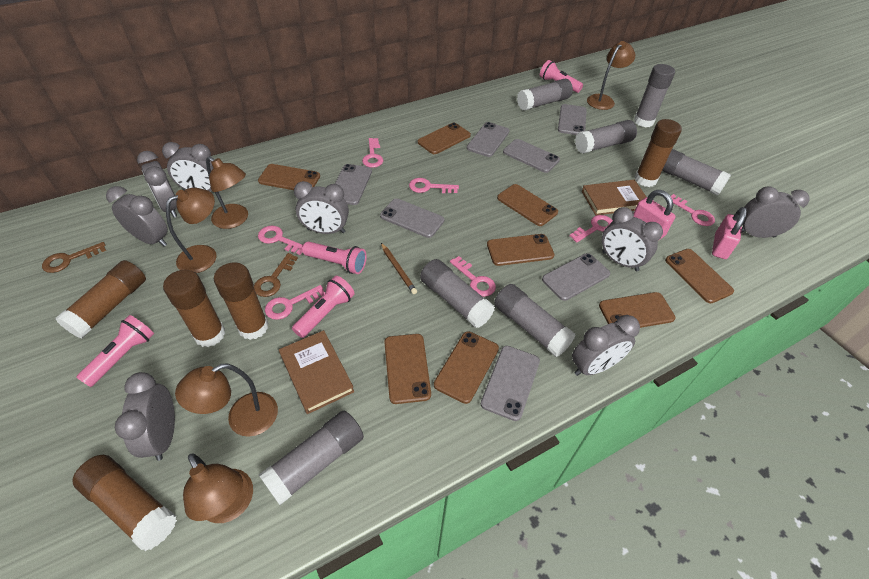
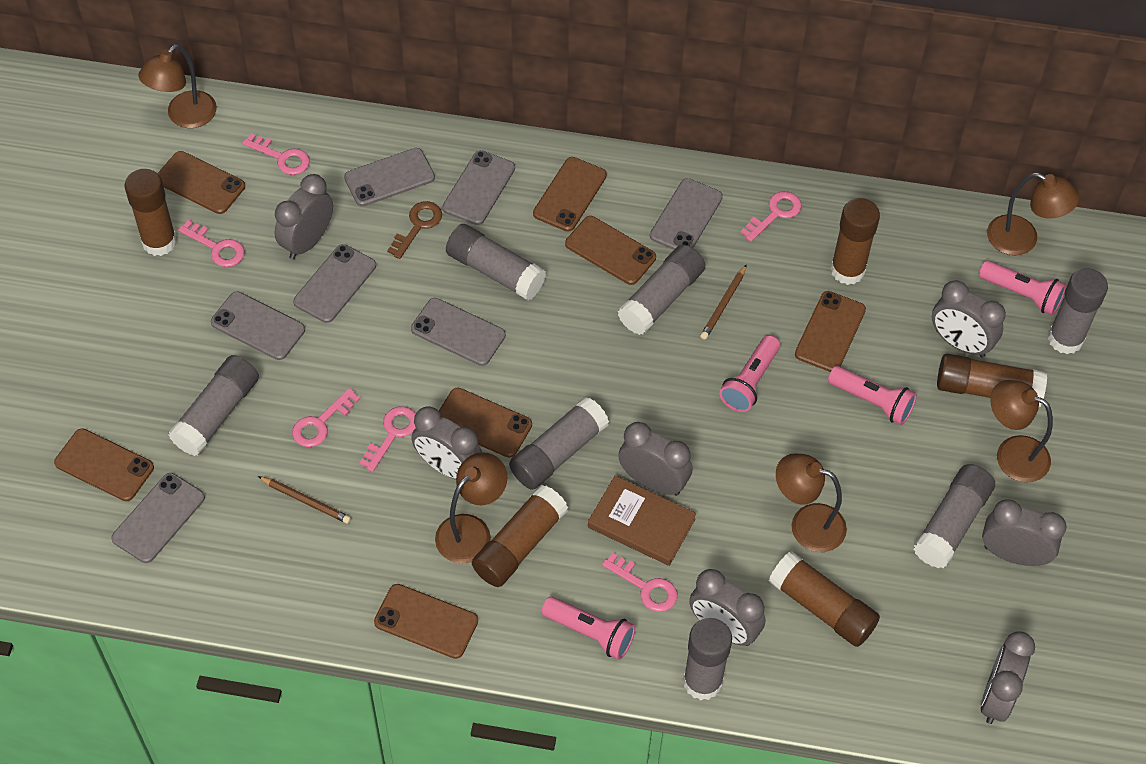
brown book: [279,330,354,414] [582,180,646,215] = 2 -> [588,475,696,566] = 1
brown key: [42,242,106,273] [254,253,298,297] = 2 -> [387,201,442,259] = 1
brown pencil: [381,243,417,294] = 1 -> [258,476,351,524] [700,264,747,340] = 2
brown phone: [258,164,320,190] [384,334,431,404] [418,122,471,154] [434,331,499,404] [487,234,554,266] [497,184,558,226] [599,292,676,328] [665,249,734,303] = 8 -> [54,428,154,501] [157,151,245,214] [374,584,478,659] [439,388,532,458] [533,157,607,232] [565,216,656,285] [795,291,866,372] = 7
grey clock: [106,186,168,247] [115,372,175,461] [137,151,177,218] [162,142,220,192] [294,181,349,234] [572,315,640,376] [602,207,663,271] [741,186,810,238] = 8 -> [275,174,333,260] [411,406,482,480] [618,422,692,496] [689,569,765,646] [932,280,1006,358] [981,631,1035,724] [982,499,1066,566] = 7
pink key: [258,226,303,255] [265,285,325,320] [362,138,383,168] [409,178,459,193] [450,256,496,297] [570,215,613,243] [671,194,715,226] = 7 -> [178,220,245,267] [242,133,310,175] [292,388,360,447] [359,406,416,472] [602,553,677,612] [740,191,801,242] = 6
pink padlock: [633,190,676,240] [712,207,747,259] = 2 -> none = 0

